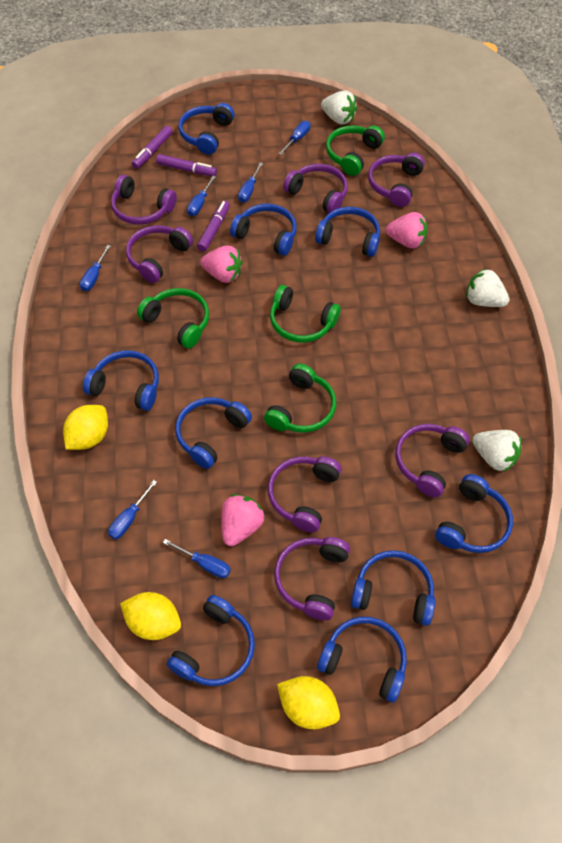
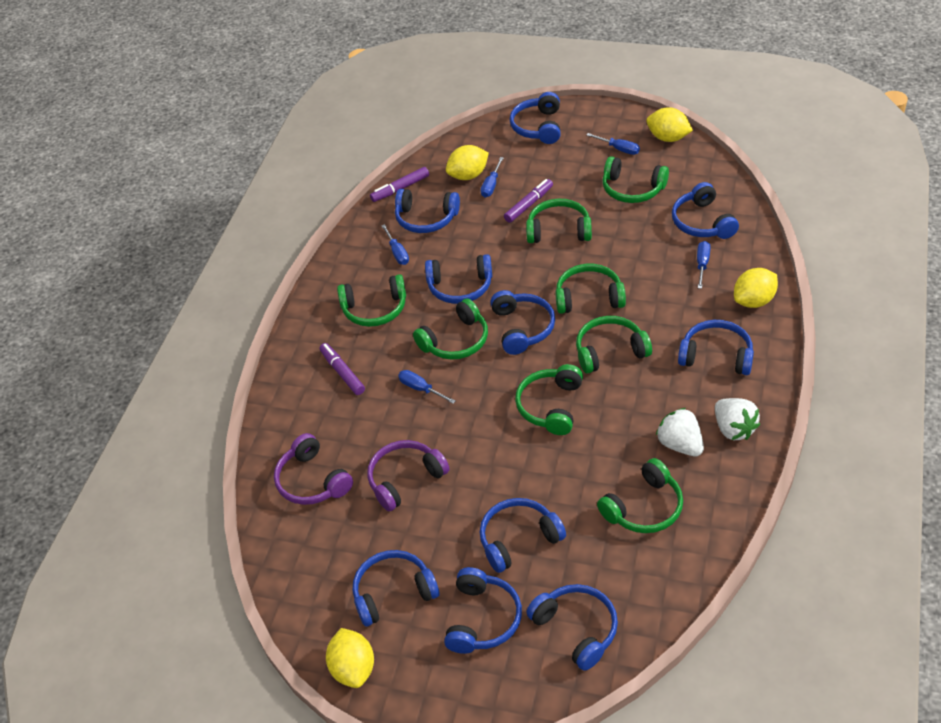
blue headphones: [83,350,159,411] [167,595,255,686] [175,397,252,469] [179,103,235,155] [230,204,297,256] [315,207,380,257] [317,617,407,703] [351,550,435,626] [435,474,513,553] = 9 -> [353,550,439,626] [395,189,460,233] [425,254,492,304] [444,567,522,654] [480,498,566,573] [490,290,555,355] [509,92,561,144] [526,584,618,671] [672,182,739,239] [678,320,754,375] = 10
blue screwdriver: [80,245,111,291] [108,480,157,540] [163,539,231,578] [187,176,216,216] [238,162,263,203] [278,121,310,155] = 6 -> [381,224,409,265] [398,370,455,404] [481,157,504,197] [587,133,640,155] [697,241,710,289] = 5
green headphones: [137,288,209,349] [264,364,336,433] [270,285,341,343] [326,125,385,176] = 4 -> [337,274,406,327] [413,298,488,360] [515,364,583,435] [526,199,592,243] [555,264,626,314] [576,316,652,374] [597,458,683,533] [602,156,669,203] = 8
pink strawberry: [200,246,243,283] [221,494,265,546] [386,212,428,248] = 3 -> none = 0
purple headphones: [111,175,177,225] [126,225,193,283] [268,456,342,532] [274,537,350,620] [283,164,348,213] [368,153,425,207] [395,424,470,497] = 7 -> [274,433,353,505] [367,440,450,511] = 2
white strawberry: [321,90,357,125] [466,269,510,307] [472,430,522,472] = 3 -> [656,408,704,456] [715,398,760,440] = 2
yellow lemon: [63,405,108,450] [120,592,181,640] [277,676,340,729] = 3 -> [326,628,374,688] [446,145,489,180] [646,107,693,142] [734,268,778,308] = 4

